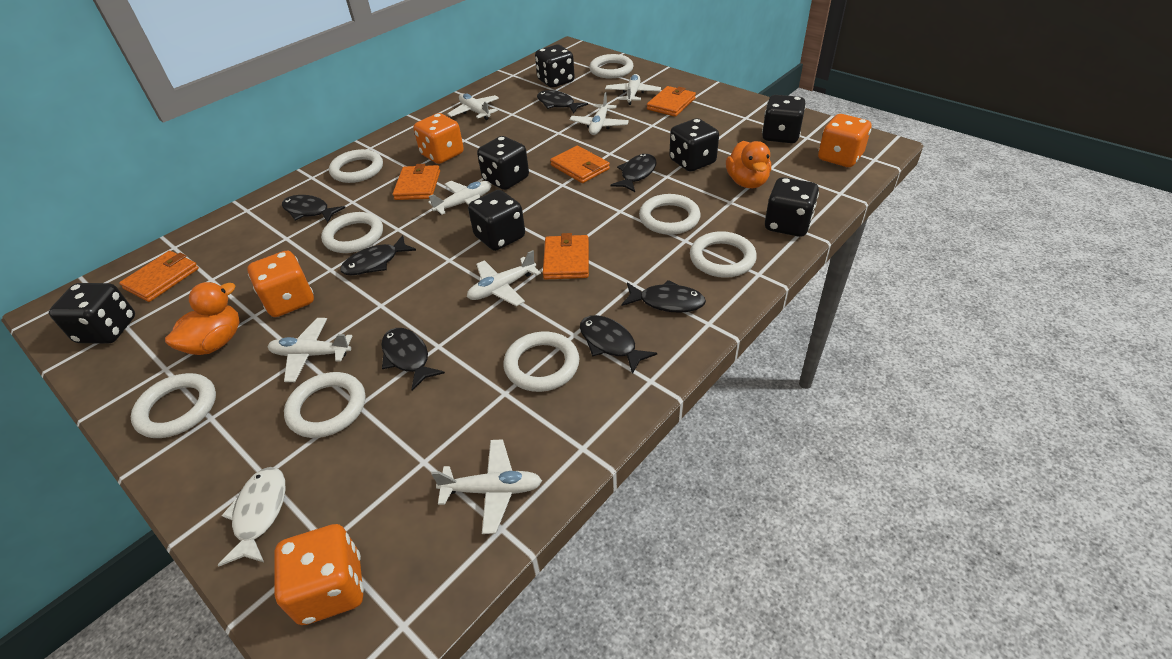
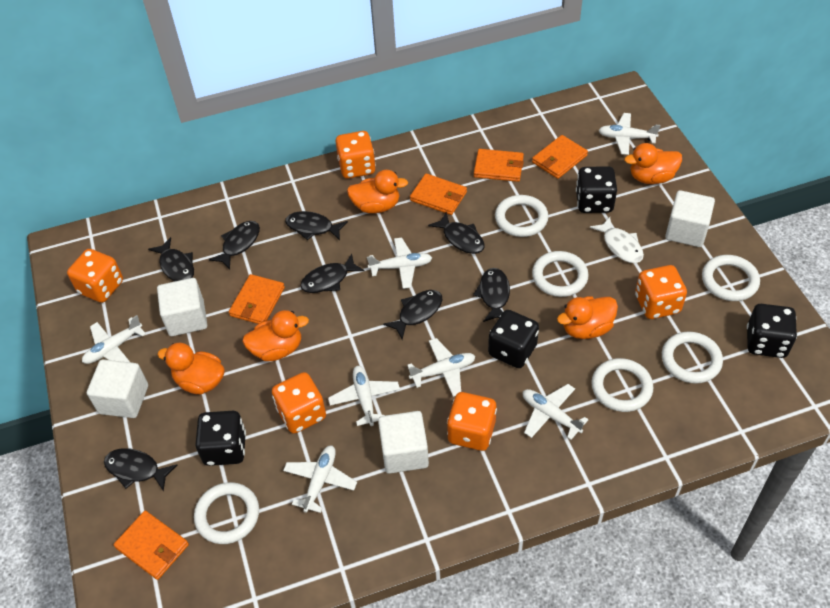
black dice: [49,283,135,344] [468,190,525,251] [477,136,529,190] [535,45,575,88] [669,118,719,172] [762,95,806,143] [765,177,819,237] = 7 -> [195,411,246,466] [488,310,539,368] [576,166,617,213] [747,304,797,358] = 4
black fish: [282,195,345,223] [340,235,416,275] [381,328,445,390] [537,90,588,114] [580,315,657,374] [610,154,657,192] [621,280,706,313] = 7 -> [104,448,177,491] [148,237,194,281] [209,221,260,270] [285,211,348,240] [300,254,365,293] [383,290,443,340] [428,212,485,254] [473,268,510,322] = 8
orange dice: [247,250,314,317] [275,524,364,625] [413,113,464,164] [818,114,871,167] = 4 -> [67,249,123,303] [272,372,326,434] [336,131,376,179] [447,392,497,451] [635,265,687,319] = 5
orange duck: [165,282,240,355] [726,141,771,188] = 2 -> [157,343,225,394] [242,310,309,361] [347,170,408,213] [557,296,618,339] [624,143,682,184] = 5
white cube: none = 0 -> [87,359,148,418] [157,278,207,336] [378,411,429,474] [665,190,715,247] = 4
white ring: [131,373,216,438] [284,372,365,438] [321,212,383,253] [329,149,383,183] [503,331,579,392] [589,54,634,78] [639,194,701,235] [690,231,757,278] = 8 -> [194,482,259,544] [495,195,548,237] [532,251,589,297] [591,358,653,412] [662,332,723,384] [702,255,760,301] = 6

